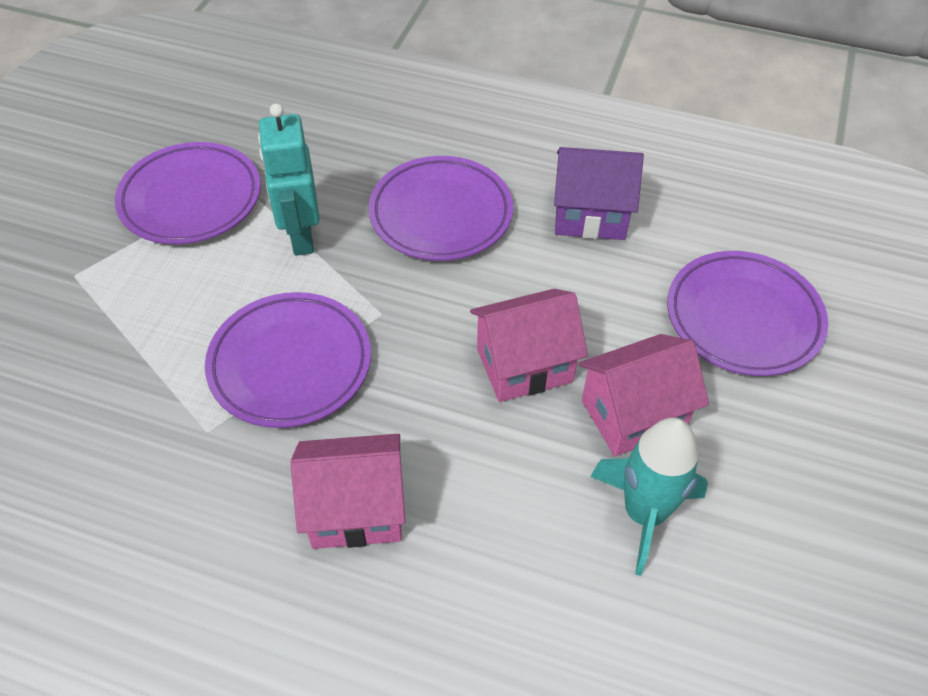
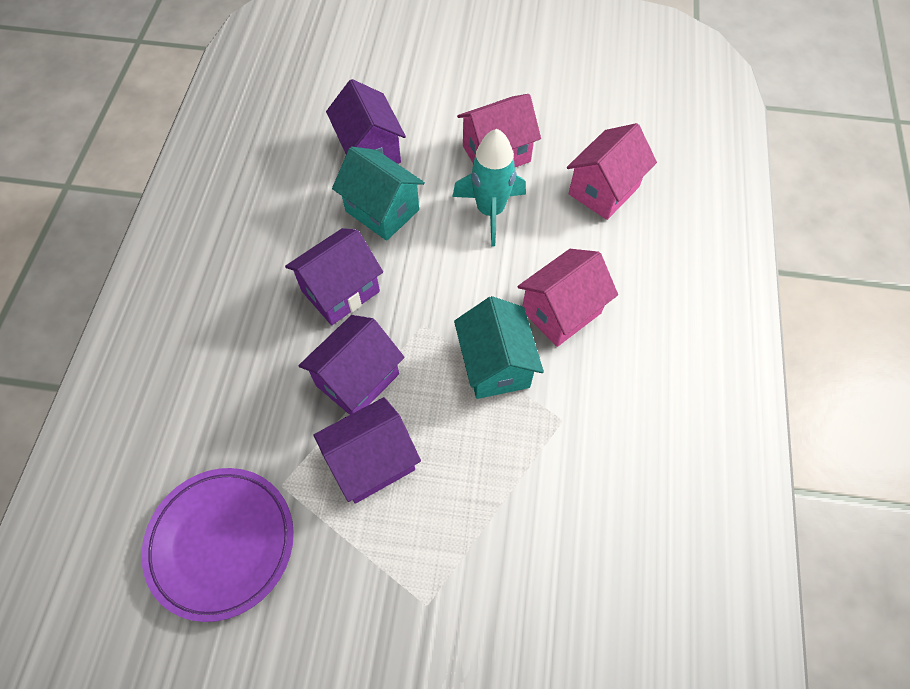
purple house: [554,147,644,240] = 1 -> [285,228,383,325] [298,315,405,415] [314,397,421,504] [326,79,406,164] = 4
purple plate: [115,142,260,244] [205,292,371,428] [368,156,513,261] [667,251,828,376] = 4 -> [142,468,294,622] = 1
turquoise house: none = 0 -> [332,147,425,241] [454,296,544,399] = 2
turquoise robot: [258,103,320,256] = 1 -> none = 0

